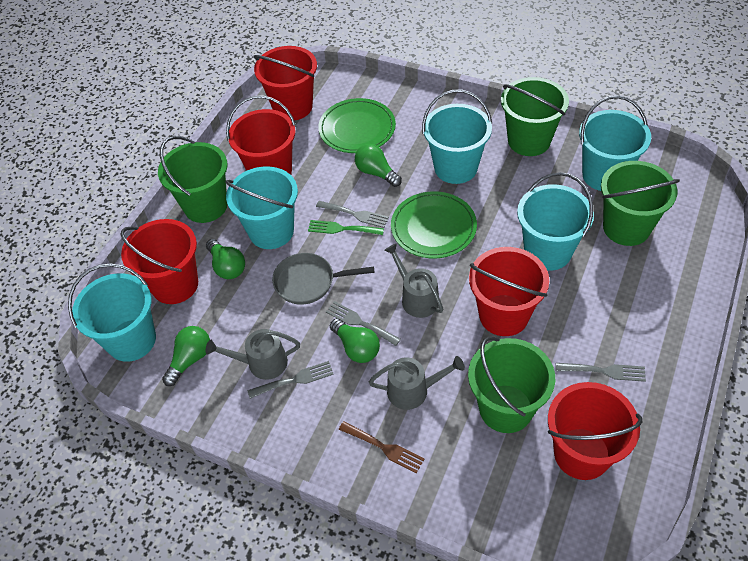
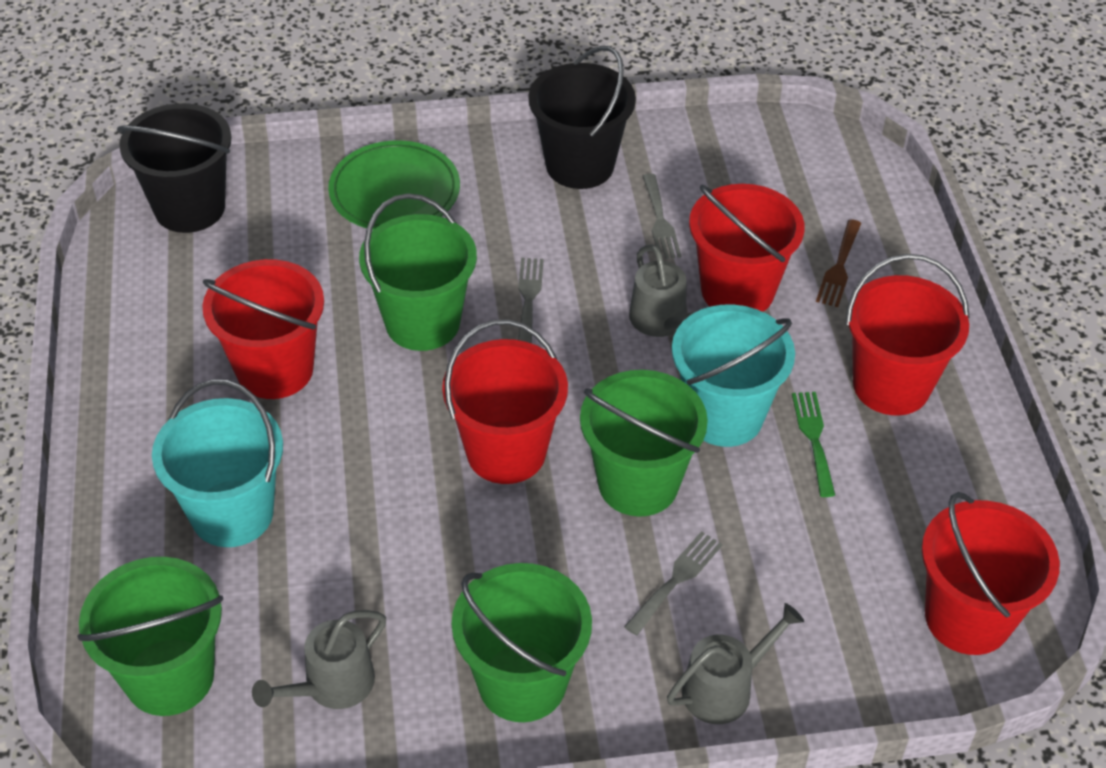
black bucket: none = 0 -> [117,103,232,233] [528,46,636,189] = 2
green light bulb: [162,326,210,386] [206,239,245,279] [330,318,380,363] [355,144,402,187] = 4 -> none = 0
green plate: [318,98,396,153] [391,191,477,258] = 2 -> [328,140,460,230] = 1
grey fork: [248,361,334,399] [316,201,389,228] [326,301,401,346] [556,363,646,382] = 4 -> [518,258,544,344] [624,531,723,635] [643,174,681,259] = 3
grey pan: [272,253,374,305] = 1 -> none = 0
turquoise bucket: [68,263,156,362] [225,167,298,249] [422,90,492,184] [517,172,594,271] [579,95,651,191] = 5 -> [152,379,283,547] [672,305,795,447] = 2

